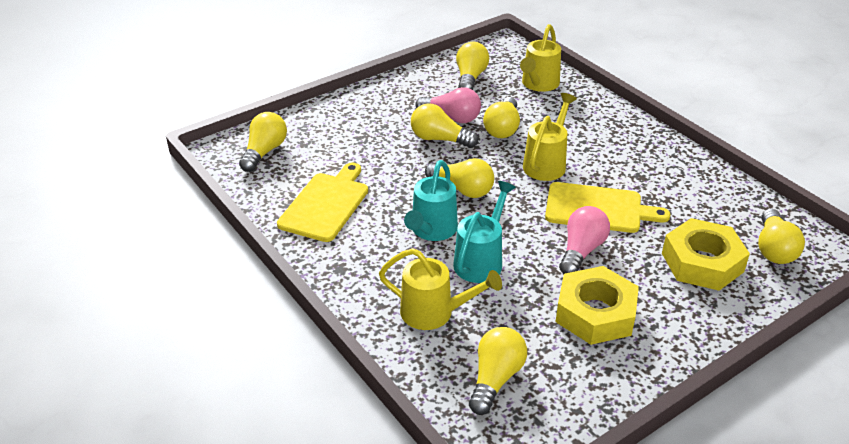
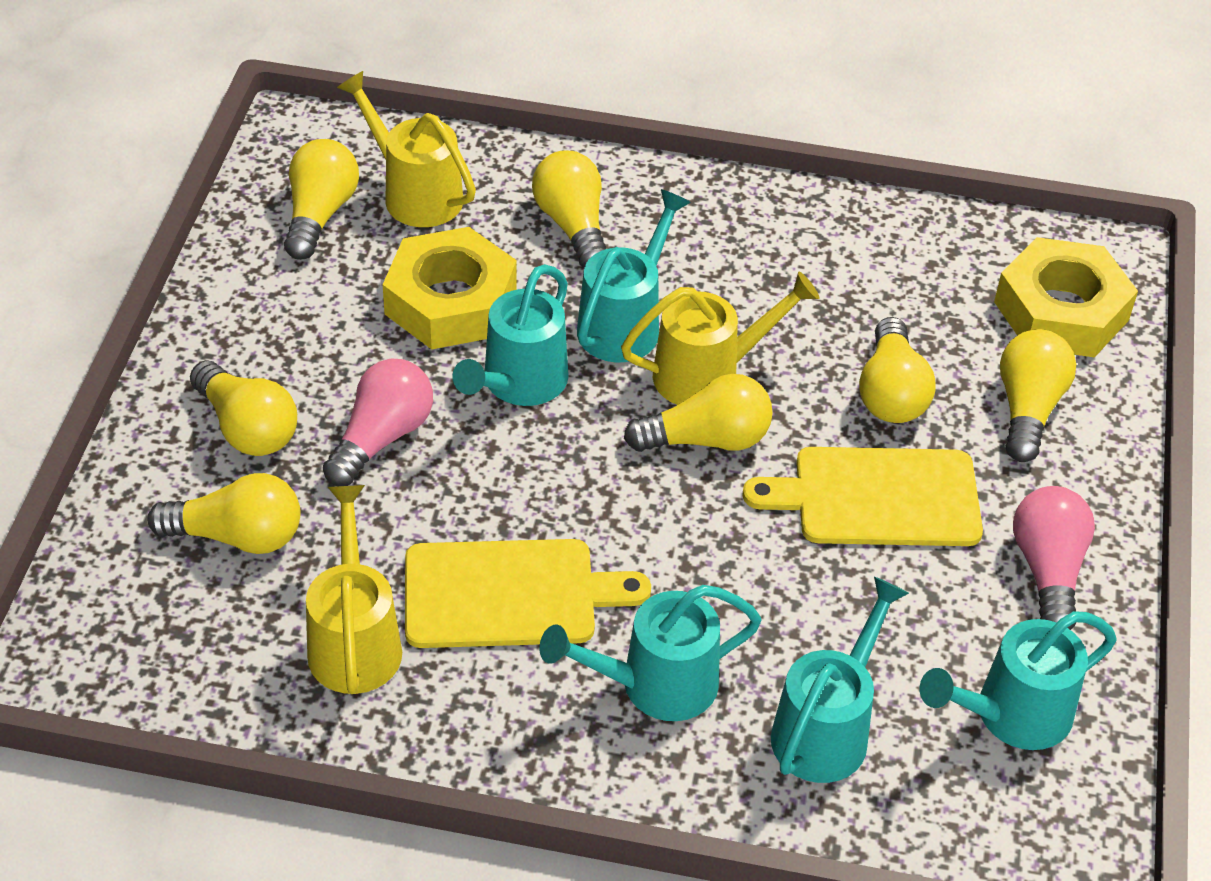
turquoise watering can: [404,160,458,241] [453,181,516,283] = 2 -> [452,264,569,406] [539,585,762,721] [577,189,691,362] [771,577,909,783] [920,611,1117,750] = 5

